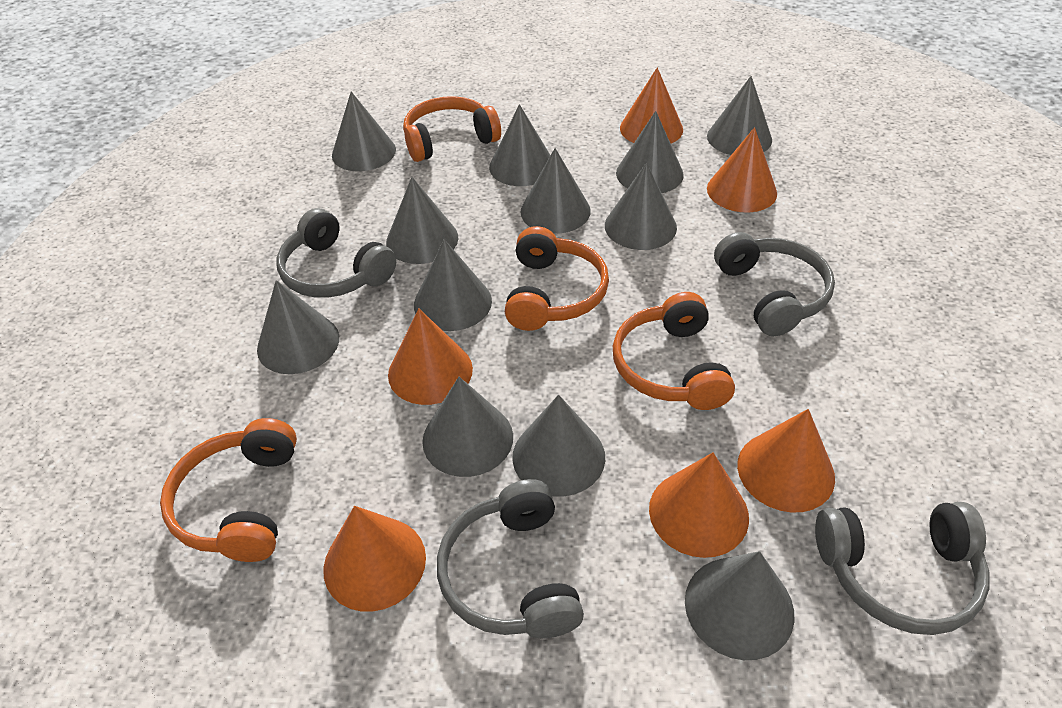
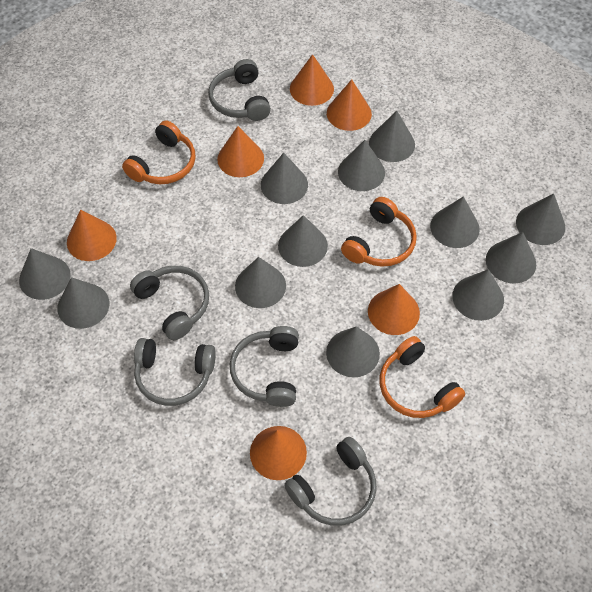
grey headphones: [277,208,396,298] [437,479,584,638] [714,232,835,336] [815,502,989,635] = 4 -> [130,266,209,340] [134,338,216,406] [208,59,271,121] [230,326,299,407] [284,437,377,526] = 5
orange headphones: [160,418,297,562] [403,96,501,162] [505,226,609,331] [613,292,735,410] = 4 -> [122,121,195,184] [341,197,417,267] [380,336,465,418] = 3

